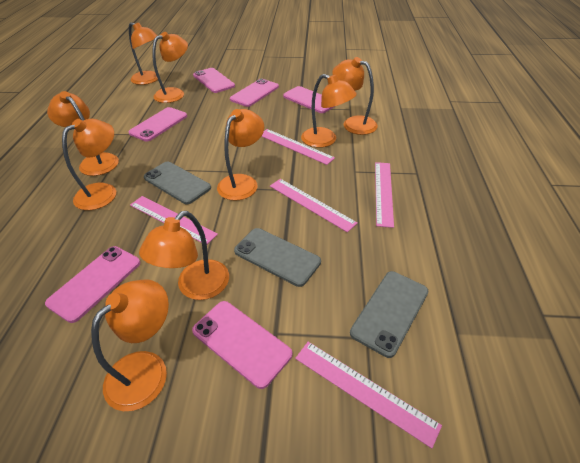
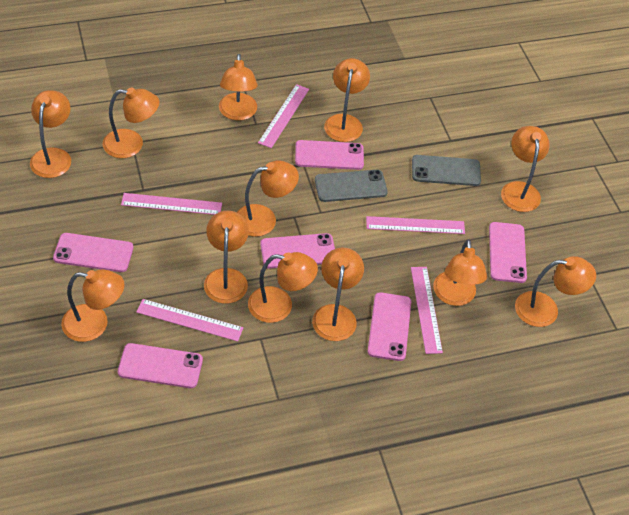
grey phone: [144,162,211,204] [234,228,321,287] [350,271,428,358] = 3 -> [315,170,388,202] [412,155,481,186] = 2
orange lamp: [47,91,119,176] [62,119,116,210] [91,279,169,411] [129,22,158,85] [139,211,229,300] [152,32,188,103] [217,109,264,201] [301,74,357,148] [332,57,378,135] = 9 -> [30,90,71,178] [61,269,125,342] [103,87,159,158] [204,211,249,304] [219,54,258,121] [237,160,299,237] [248,252,318,323] [312,248,364,341] [324,58,370,142] [433,239,487,306] [501,126,550,212] [515,256,596,327] = 12

